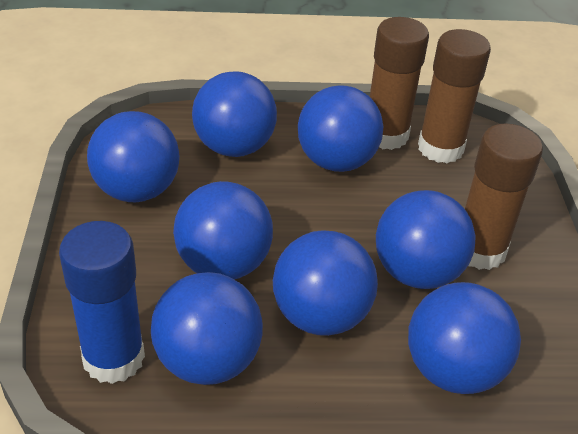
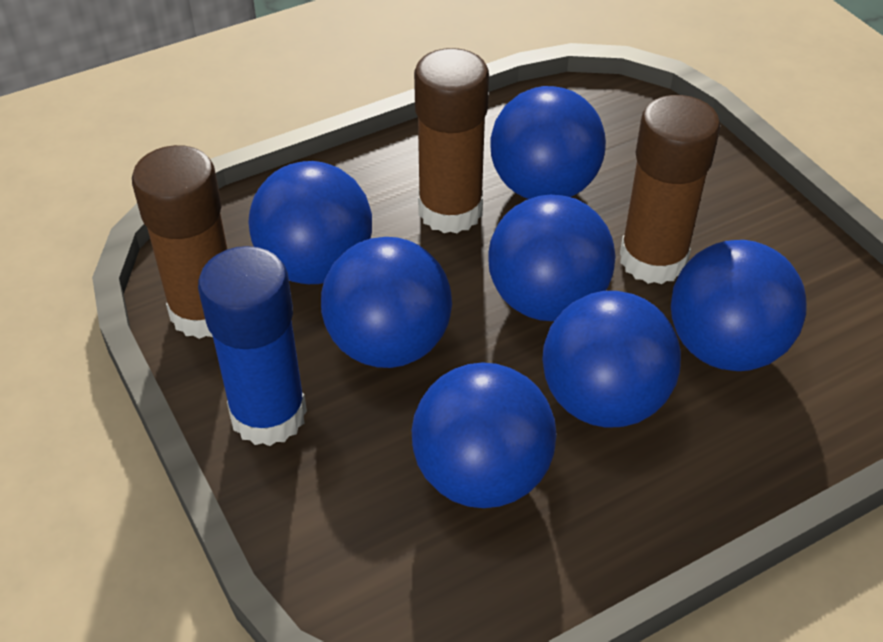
blue ball: [87,111,180,202] [151,272,263,385] [173,181,273,279] [192,71,277,157] [273,230,378,336] [298,86,384,172] [376,190,476,289] [408,282,521,394] = 8 -> [248,161,372,284] [321,237,452,368] [412,362,557,508] [488,195,616,321] [490,86,606,199] [542,291,681,428] [671,240,807,371] = 7

